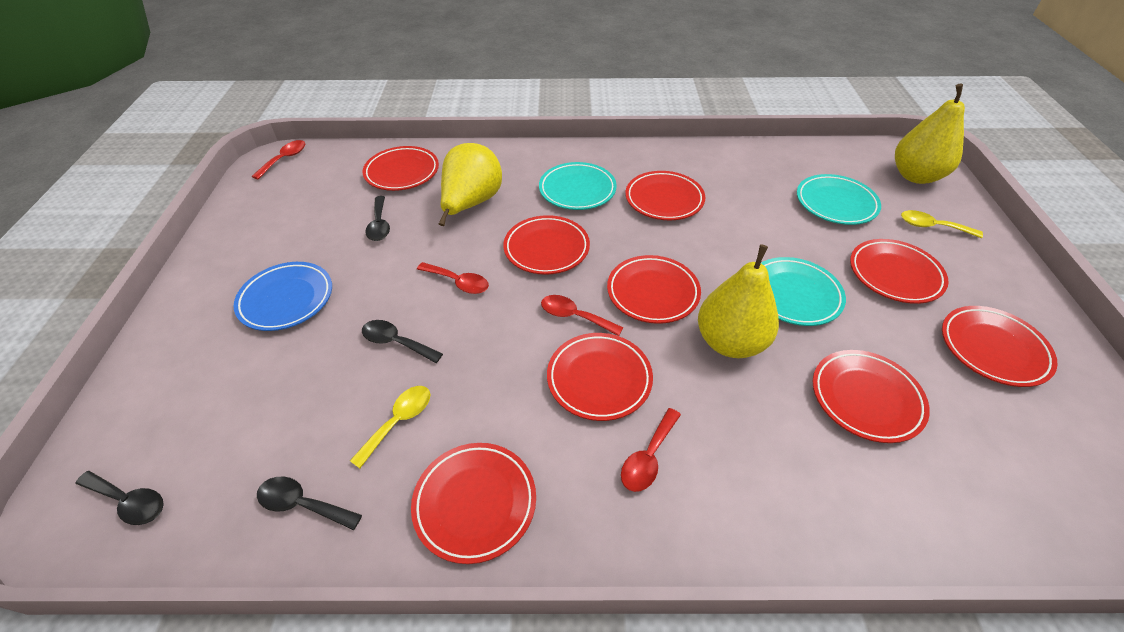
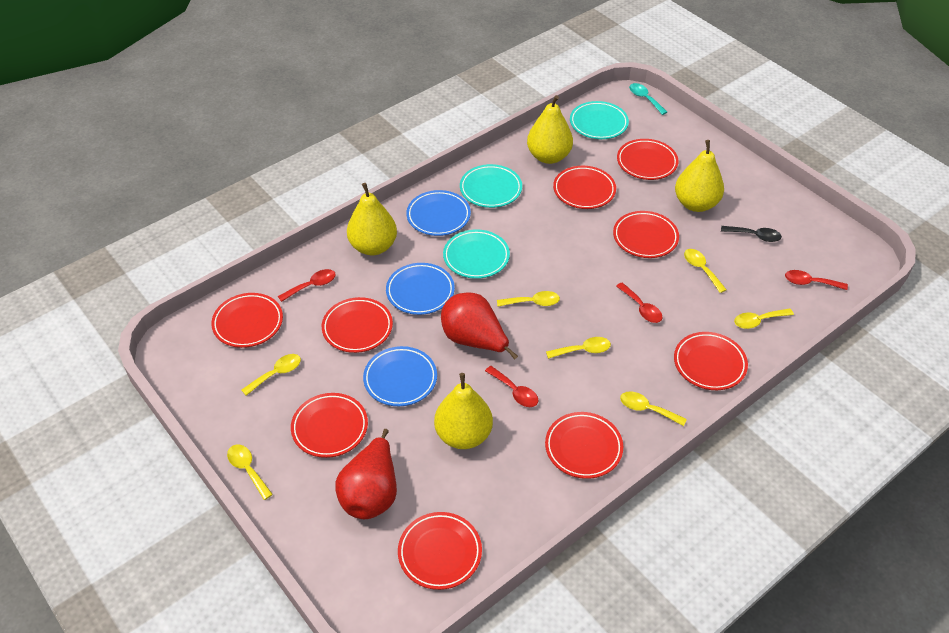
black spoon: [76,471,164,525] [257,477,362,530] [362,320,443,363] [365,196,390,241] = 4 -> [721,226,782,242] = 1
blue plate: [234,262,332,331] = 1 -> [363,346,437,406] [386,263,455,315] [406,190,471,236] = 3
red pear: none = 0 -> [335,429,397,519] [441,293,518,360] = 2
turquoise spoon: none = 0 -> [629,83,667,115] = 1
yellow pear: [439,143,502,226] [698,245,779,358] [895,84,965,184] = 3 -> [347,183,397,255] [434,373,493,449] [527,95,573,164] [675,140,724,212] = 4
yellow spoon: [350,386,431,468] [901,210,983,238] = 2 -> [227,444,273,500] [241,354,301,396] [497,291,560,307] [546,337,611,359] [620,391,687,426] [684,249,727,293] [734,308,794,329] = 7

